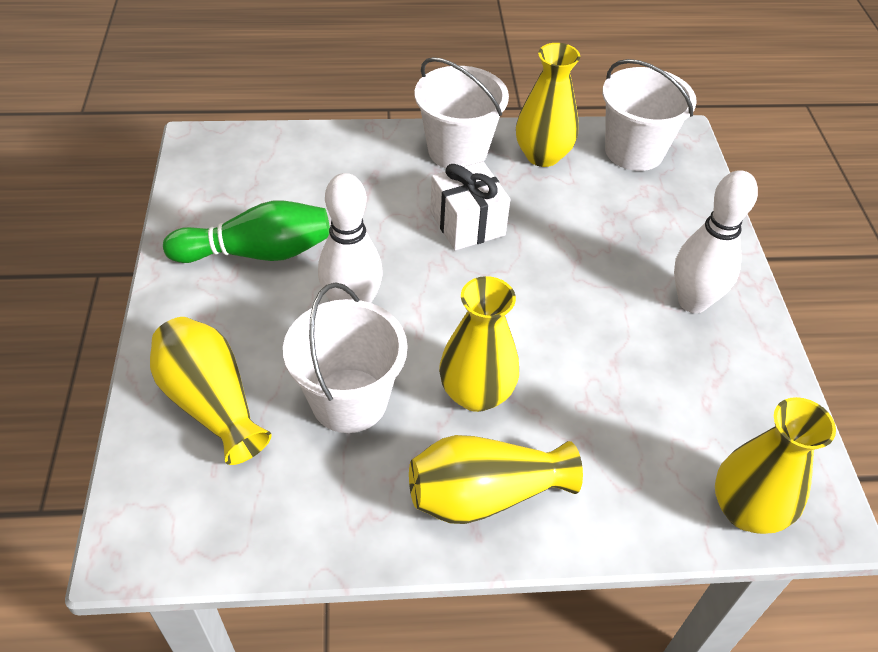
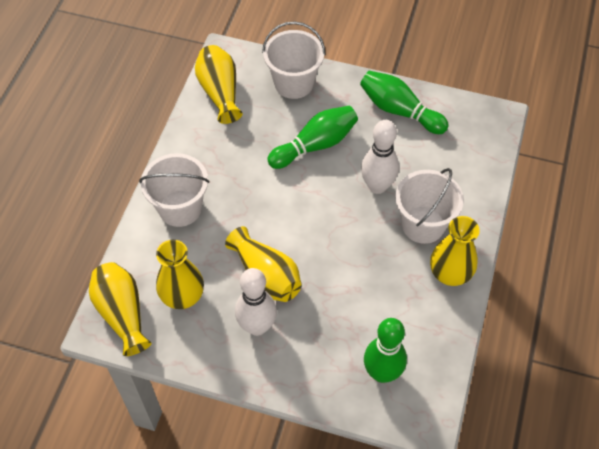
green bowling pin: [163,201,330,263] = 1 -> [267,106,358,169] [360,71,449,134] [364,318,407,383] = 3
white gift: [430,162,511,250] = 1 -> none = 0

